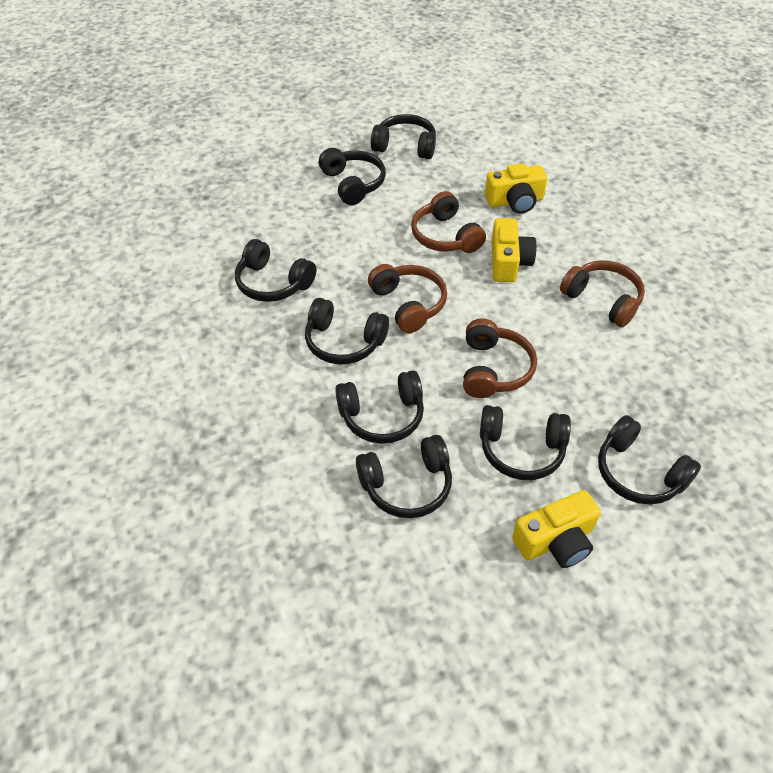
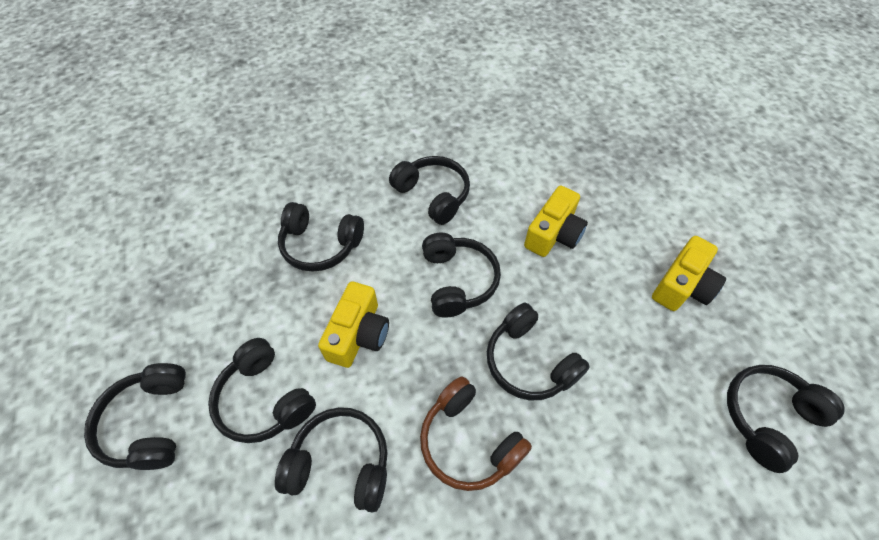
brown headphones: [368,264,447,333] [411,191,486,253] [463,319,537,398] [560,260,645,327] = 4 -> [420,376,532,491] = 1

